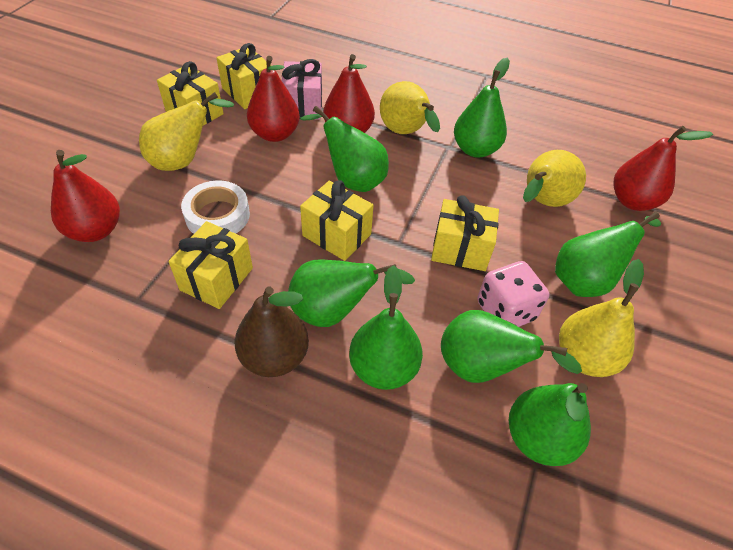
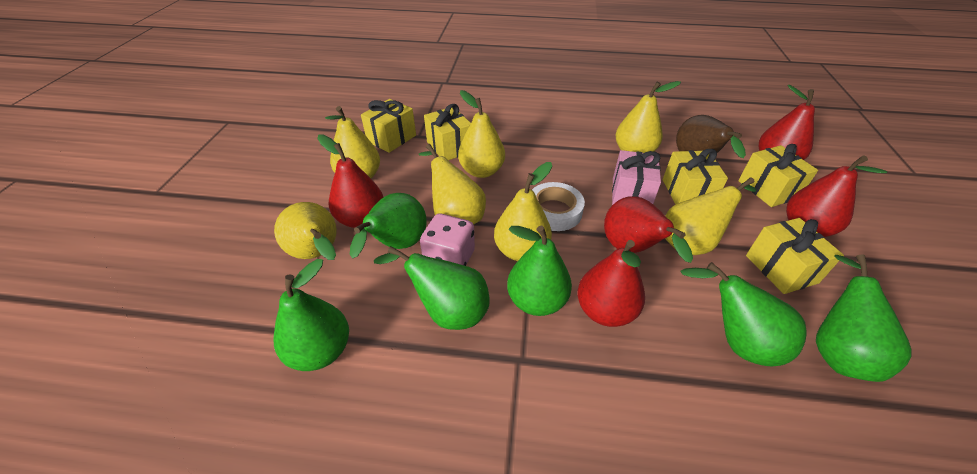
green pear: [288,259,415,327] [300,106,389,192] [349,265,423,390] [441,310,582,383] [454,58,510,158] [509,383,591,466] [555,212,662,297] = 7 -> [274,259,349,371] [350,193,427,258] [374,246,490,330] [507,226,572,316] [680,262,807,366] [816,255,911,382] = 6
red pear: [51,150,120,242] [247,56,300,142] [323,54,375,133] [613,126,713,211] = 4 -> [317,134,383,228] [577,240,645,327] [604,196,693,263] [758,85,815,160] [786,155,888,237] = 5
yellow pear: [139,92,234,171] [380,81,440,134] [523,150,586,207] [559,259,644,377] = 4 -> [274,202,337,260] [325,106,380,178] [419,144,486,225] [458,90,505,178] [494,162,552,261] [616,81,681,153] [665,177,756,255] = 7

